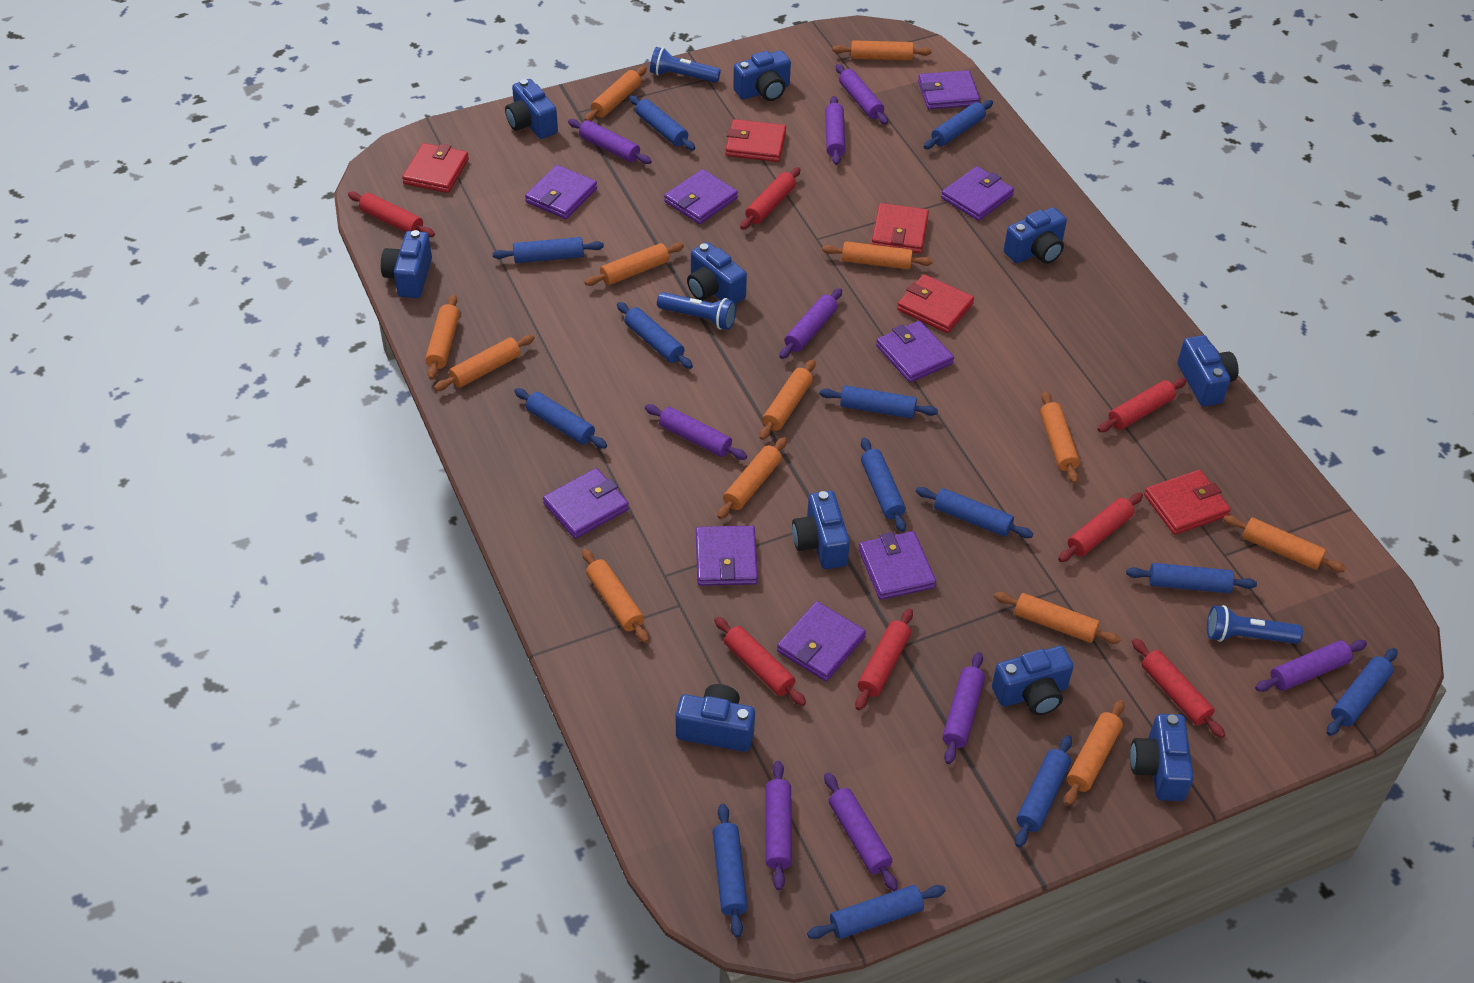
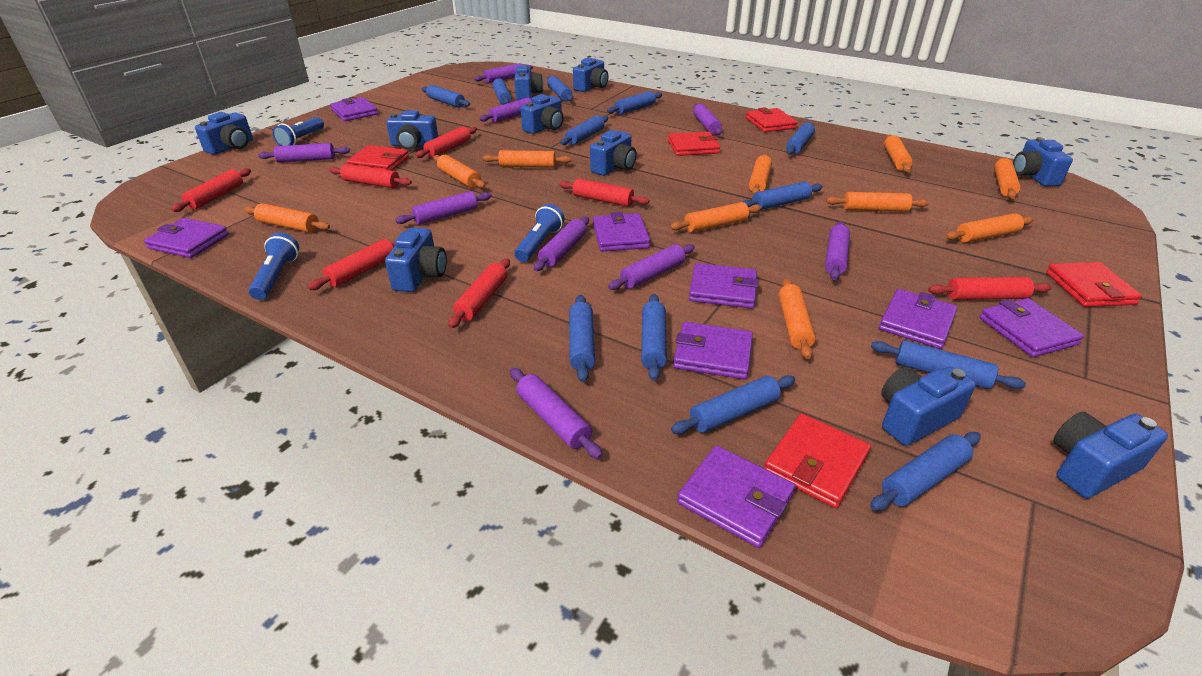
blue rolling pin: [492,237,604,263] [514,388,607,449] [617,302,693,369] [629,95,695,150] [713,804,748,937] [807,885,946,939] [820,386,938,419] [861,438,906,532] [916,487,1033,538] [924,100,993,149] [1015,735,1072,847] [1126,563,1257,593] [1327,648,1397,736] = 13 -> [422,85,470,108] [493,78,511,105] [547,76,573,101] [560,115,608,145] [569,295,595,382] [607,91,662,115] [641,294,667,381] [671,375,795,434] [743,181,823,210] [786,123,815,154] [870,432,981,511] [871,340,1026,389] = 12
orange rolling pin: [425,295,460,380] [434,335,535,391] [582,549,649,643] [585,66,647,121] [585,243,684,286] [717,437,787,519] [760,359,815,440] [822,241,933,269] [832,40,932,60] [994,592,1121,644] [1040,391,1080,484] [1065,700,1125,806] [1223,515,1346,572] = 13 -> [244,203,330,233] [433,155,486,188] [483,150,571,168] [670,202,762,233] [749,154,772,195] [779,278,816,359] [826,192,929,212] [884,135,913,173] [945,213,1033,243] [994,157,1021,199] = 10
purple wallet: [525,165,597,219] [543,468,629,539] [664,169,738,224] [696,526,758,586] [777,601,866,681] [859,531,936,600] [876,320,954,383] [918,70,980,109] [941,166,1014,221] = 9 -> [144,218,229,258] [330,97,378,121] [593,212,650,252] [673,322,753,379] [677,445,795,548] [689,263,759,309] [879,289,958,349] [980,298,1084,357] = 8

